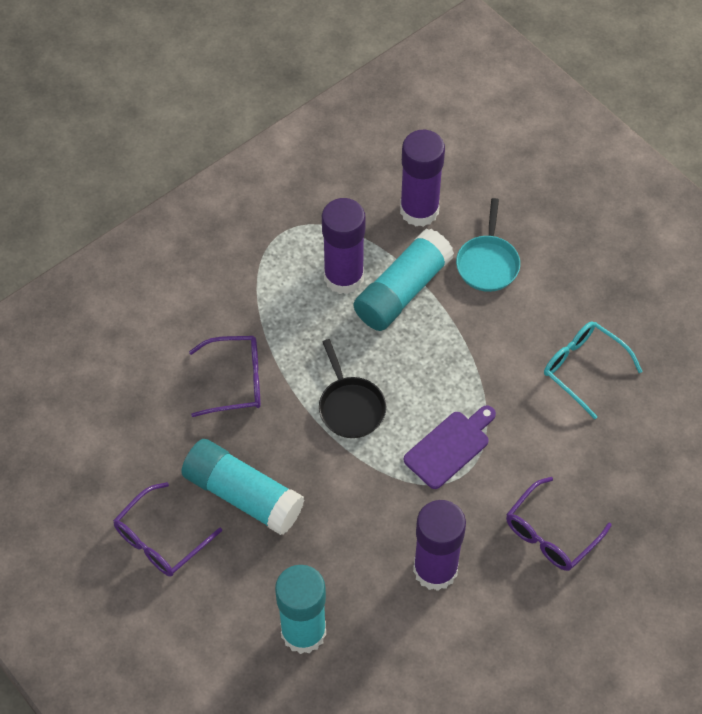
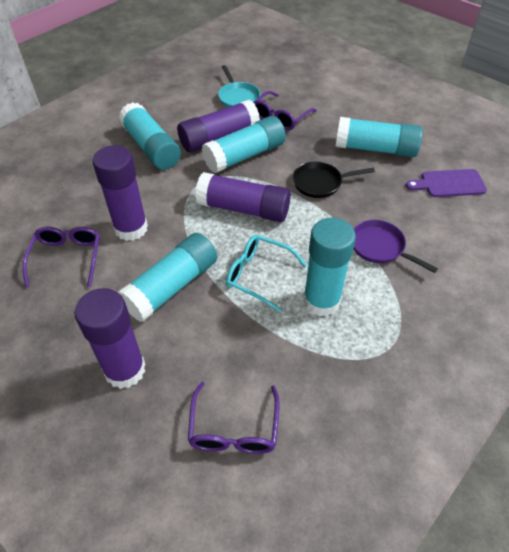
purple glue stick: [322,198,366,294] [400,130,445,227] [413,500,466,591] = 3 -> [75,288,146,389] [92,145,148,241] [177,100,260,152] [195,172,291,222] = 4
purple pan: none = 0 -> [353,220,438,273] = 1
turquoise glue stick: [181,439,304,535] [275,565,326,654] [353,229,454,331] = 3 -> [118,233,218,322] [119,102,181,170] [202,116,286,173] [303,218,356,316] [336,117,423,157] = 5

